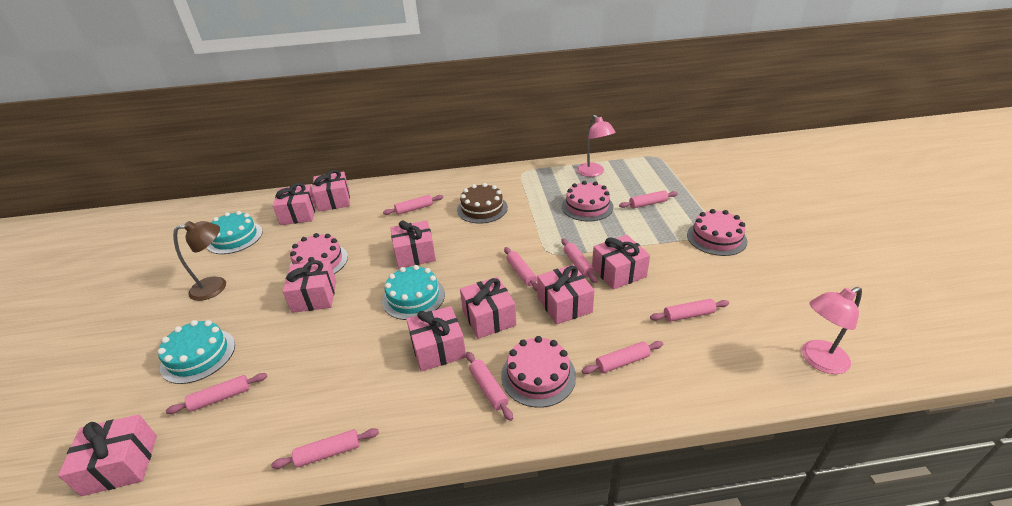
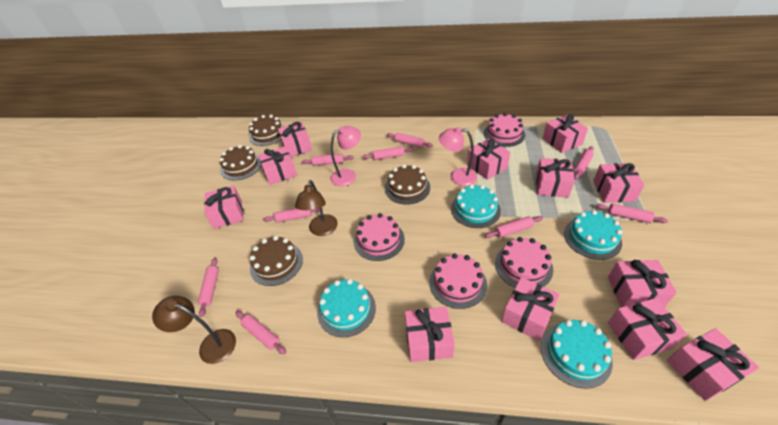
brown cake: [457,183,508,224] = 1 -> [219,145,261,180] [249,115,285,146] [250,236,303,286] [385,164,430,205] = 4
brown lamp: [173,221,226,301] = 1 -> [152,296,236,364] [295,180,338,236] = 2
pink gift: [58,415,157,496] [273,183,317,225] [283,260,336,313] [312,170,350,212] [391,220,436,268] [406,306,466,372] [460,277,516,339] [537,264,595,325] [592,235,650,290] = 9 -> [204,186,244,229] [258,146,297,185] [278,122,312,157] [405,307,455,362] [467,139,510,180] [501,277,560,341] [536,158,575,198] [543,114,588,153] [593,163,644,203] [608,260,677,307] [608,298,687,360] [667,328,759,401] = 12
turquoise cake: [157,320,235,384] [207,211,263,254] [382,265,445,320] = 3 -> [317,279,376,337] [451,184,501,228] [541,320,613,389] [564,210,622,260] = 4

